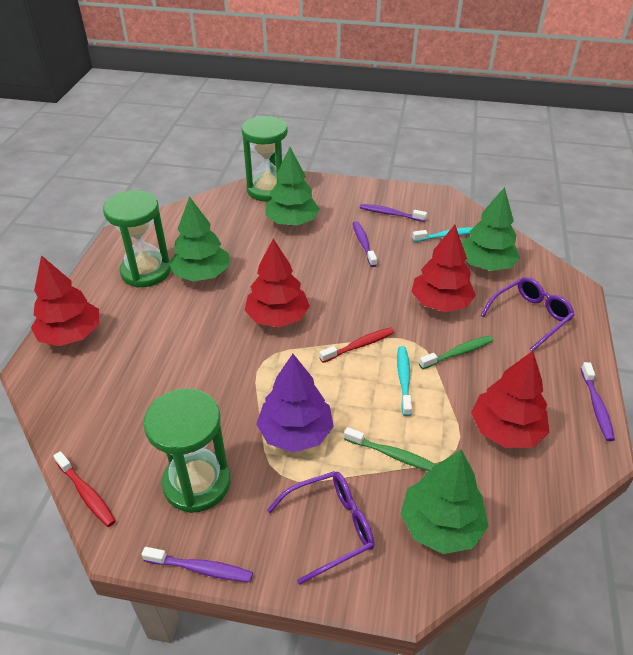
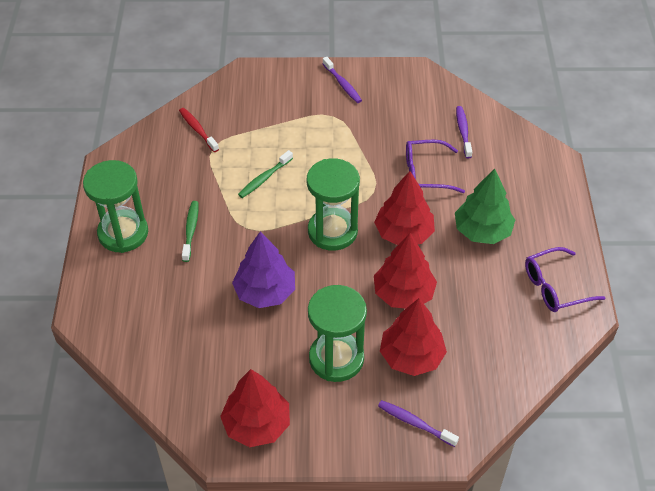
green tree: [169,196,229,282] [265,147,320,225] [400,449,489,554] [462,187,520,271] = 4 -> [455,169,515,244] = 1
purple toothbrush: [142,547,253,582] [353,221,377,267] [360,204,427,222] [581,362,615,441] = 4 -> [323,57,362,103] [378,400,459,447] [456,106,472,159] = 3
red toothbrush: [53,451,116,527] [319,327,395,363] = 2 -> [179,108,219,152] = 1
turquoise toothbrush: [397,346,412,416] [412,227,473,242] = 2 -> none = 0

